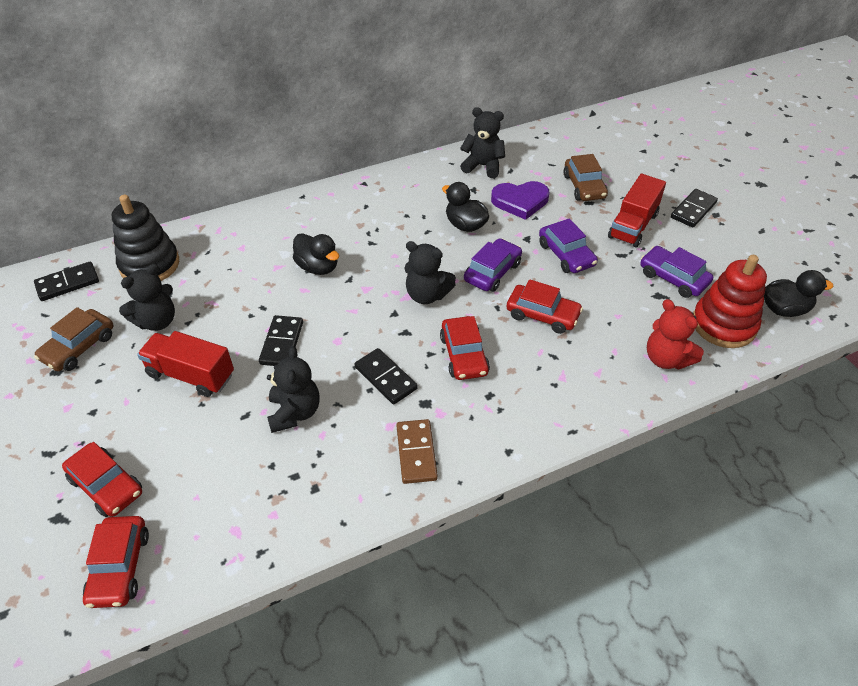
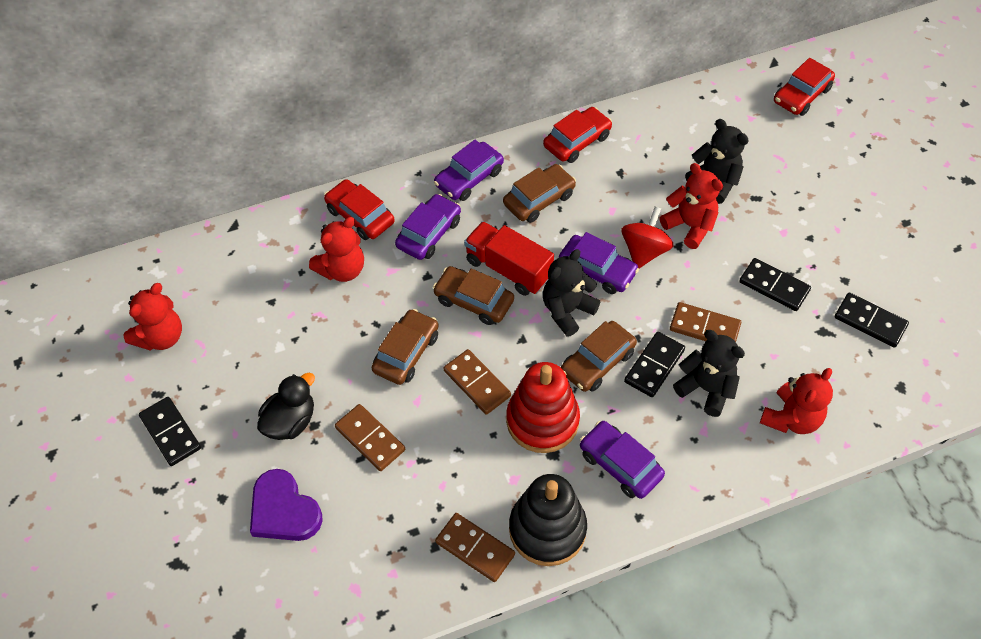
black duck: [293,233,339,275] [442,182,489,232] [764,270,833,317] = 3 -> [257,373,315,440] = 1
black teddy bear: [119,264,175,331] [267,346,320,433] [404,241,456,304] [460,107,505,178] = 4 -> [543,249,600,337] [673,330,745,417] [685,119,749,204] = 3
brown car: [34,307,114,371] [563,154,608,201] = 2 -> [371,309,439,385] [433,266,514,325] [503,164,576,223] [561,321,637,392] = 4
brown domino: [397,419,438,484] = 1 -> [335,404,405,471] [435,513,515,582] [444,349,511,415] [670,302,741,342] = 4
purple car: [464,238,522,292] [539,218,598,273] [640,246,713,298] = 3 -> [395,194,461,260] [434,140,504,201] [559,232,639,294] [580,421,665,499] = 4
red car: [62,442,142,517] [83,516,149,608] [440,316,490,380] [506,279,583,334] = 4 -> [324,179,395,240] [543,107,612,163] [774,58,835,116] = 3
red spinning top: none = 0 -> [621,207,674,268] = 1
red teddy bear: [647,299,704,370] = 1 -> [123,283,182,351] [309,217,364,282] [660,163,723,249] [760,368,833,434] = 4
red truck: [137,331,234,397] [608,174,666,247] = 2 -> [464,221,554,296] = 1

